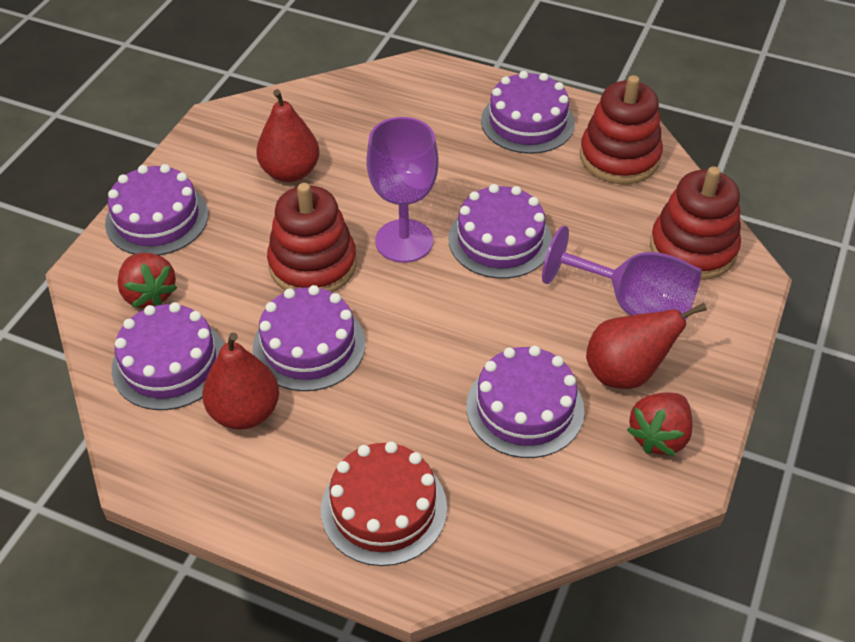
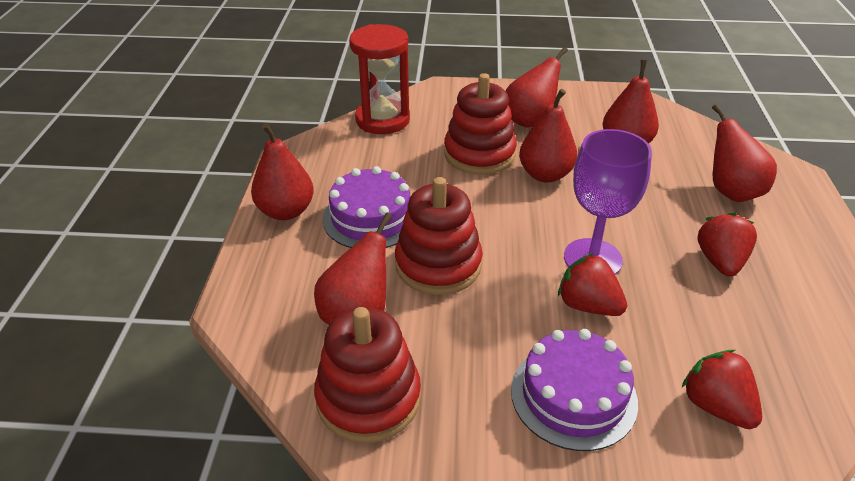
purple cake: [105,164,208,256] [112,302,224,410] [252,285,365,391] [449,184,552,279] [466,346,584,458] [481,71,575,154] = 6 -> [323,166,410,248] [511,329,638,451] = 2
purple goblet: [366,117,438,263] [542,226,702,320] = 2 -> [564,129,652,275] = 1
red cake: [321,441,447,566] = 1 -> none = 0
red hourglass: none = 0 -> [349,24,410,134] = 1
red pear: [202,332,279,430] [256,89,320,182] [586,303,707,389] = 3 -> [251,123,314,220] [314,212,392,325] [506,47,568,128] [519,89,577,183] [603,60,659,144] [712,104,777,202] = 6
red strawberry: [117,253,177,308] [627,392,693,456] = 2 -> [558,253,627,316] [682,350,762,429] [697,212,757,276] = 3

